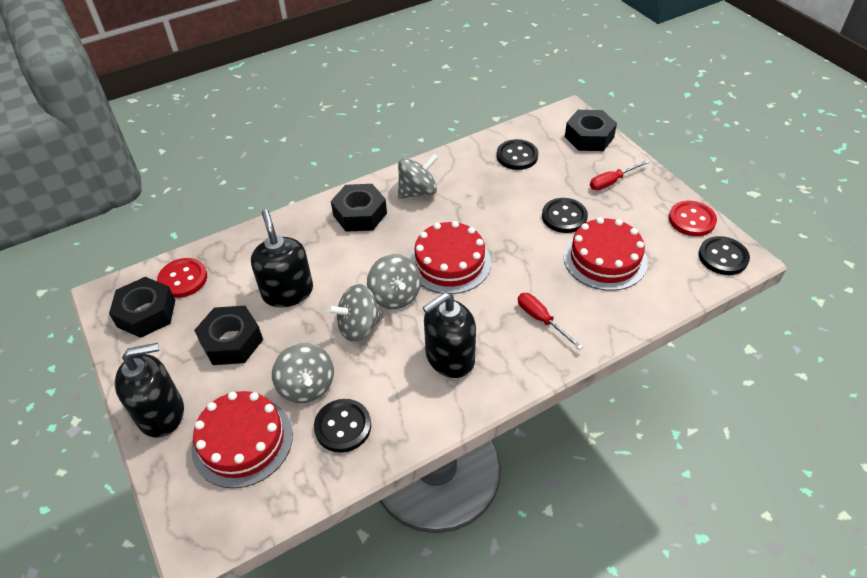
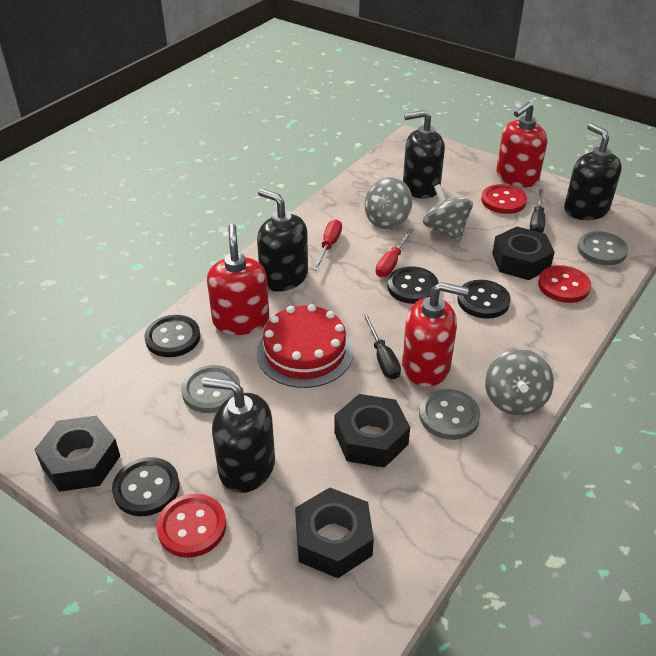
black screwdriver: none = 0 -> [362,313,401,380] [530,189,545,233] = 2
black soap dispenser: [115,343,184,438] [251,210,313,307] [422,293,476,378] = 3 -> [203,377,275,493] [257,189,308,292] [403,110,445,199] [564,123,622,220] = 4
grey button: none = 0 -> [181,365,240,413] [419,389,480,440] [577,231,628,265] = 3
grey spinning top: [272,343,334,403] [327,284,384,342] [367,254,421,309] [398,154,438,199] = 4 -> [365,177,412,229] [423,184,473,242] [485,349,554,415] = 3
red button: [157,258,207,298] [669,201,717,236] = 2 -> [156,494,226,558] [481,184,527,214] [538,265,591,303] = 3
red cake: [191,391,293,488] [409,221,491,294] [563,217,648,291] = 3 -> [257,304,353,388] = 1
red soap dispenser: none = 0 -> [207,224,269,335] [402,282,469,387] [496,102,547,187] = 3

